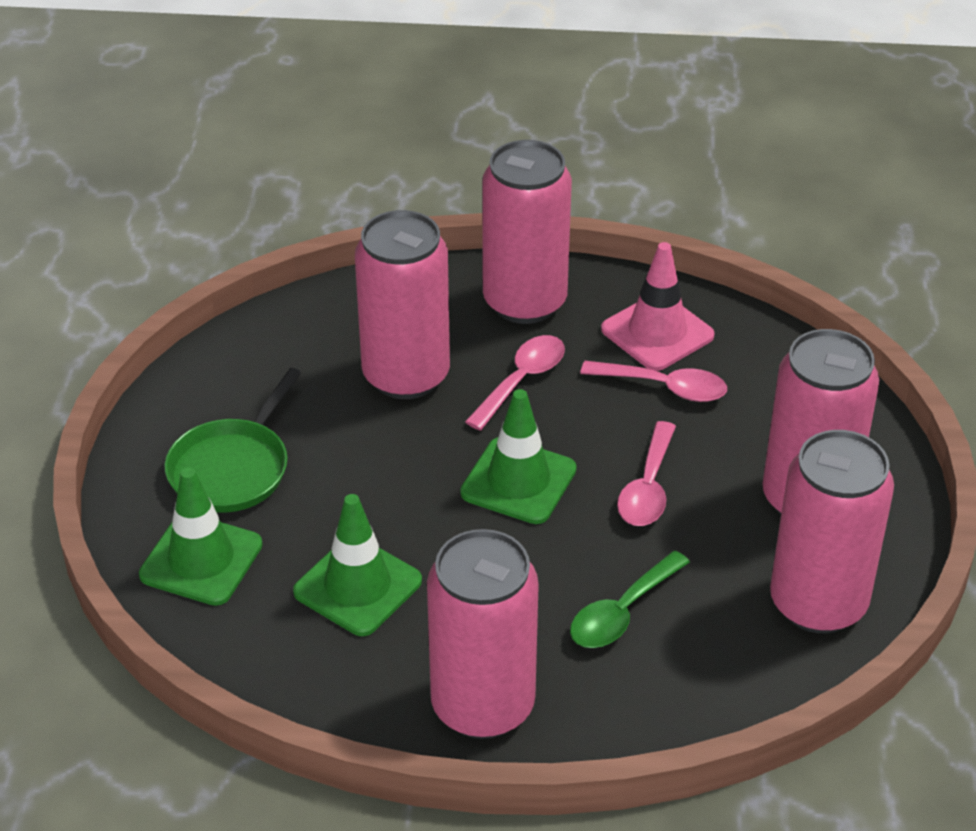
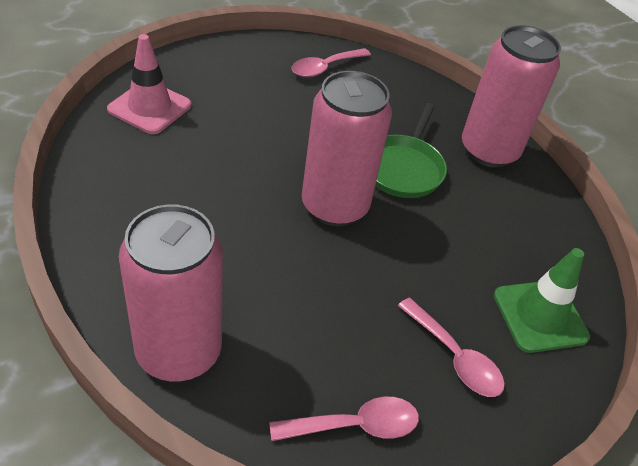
green spoon: [570,551,690,648] = 1 -> none = 0
green traffic cone: [139,467,263,606] [293,494,422,636] [460,389,577,524] = 3 -> [494,248,590,353] = 1
pink can: [355,210,450,399] [427,529,539,739] [482,140,572,324] [762,329,879,515] [770,430,894,633] = 5 -> [119,204,223,382] [302,71,392,226] [462,25,561,168] = 3

